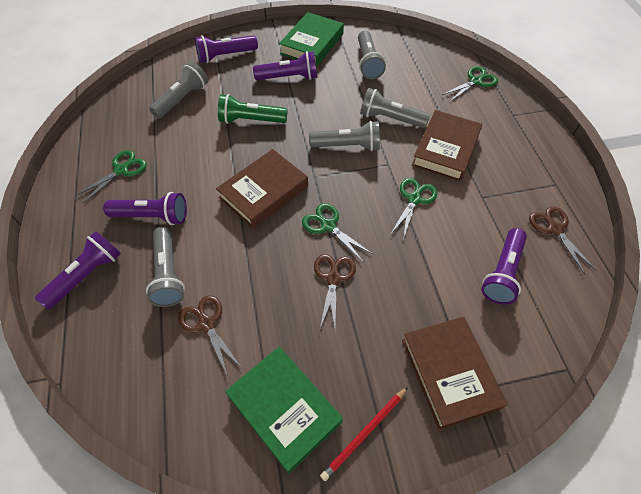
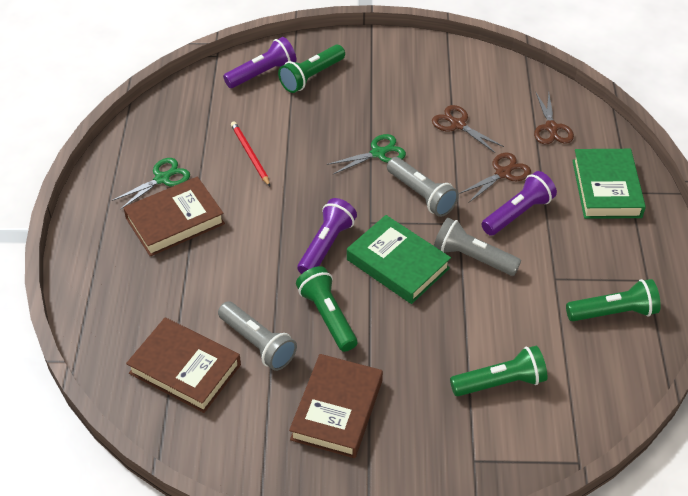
green flashlight: [218,94,288,124] = 1 -> [278,45,345,93] [296,266,358,352] [450,346,547,396] [566,279,661,321] = 4
green scissors: [75,150,147,204] [302,203,373,262] [390,178,438,239] [442,66,498,102] = 4 -> [112,158,190,210] [327,134,406,174] = 2
grey flashlight: [146,227,185,307] [149,62,208,119] [309,121,380,151] [358,31,386,80] [360,88,430,128] = 5 -> [218,301,297,371] [387,157,459,217] [434,218,521,276] = 3
purple flashlight: [35,231,121,309] [103,192,187,225] [195,35,258,63] [253,51,317,80] [481,228,527,305] = 5 -> [223,37,297,88] [297,198,357,274] [481,171,557,236] = 3

